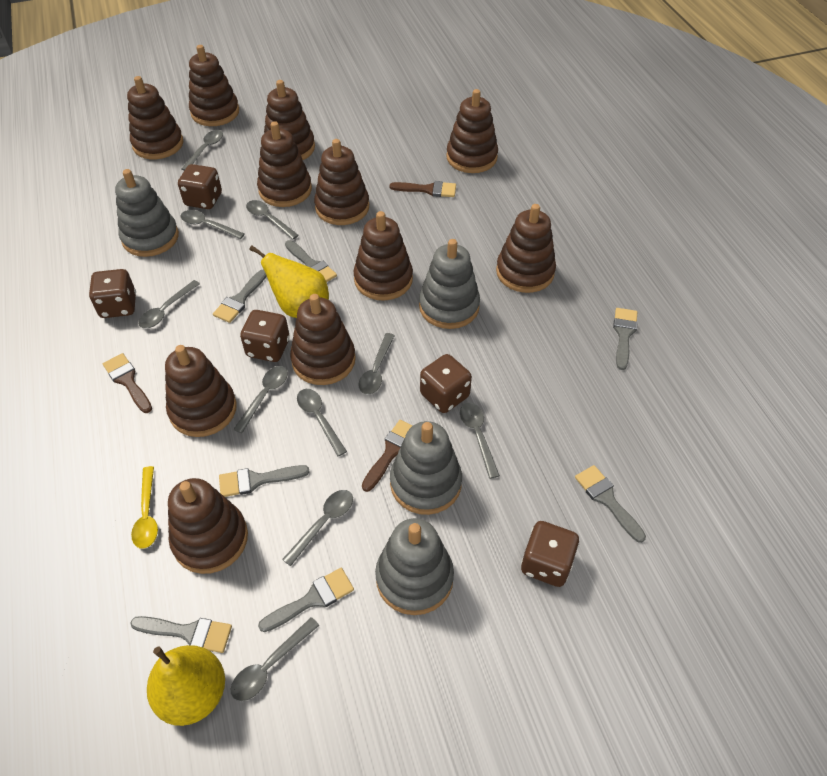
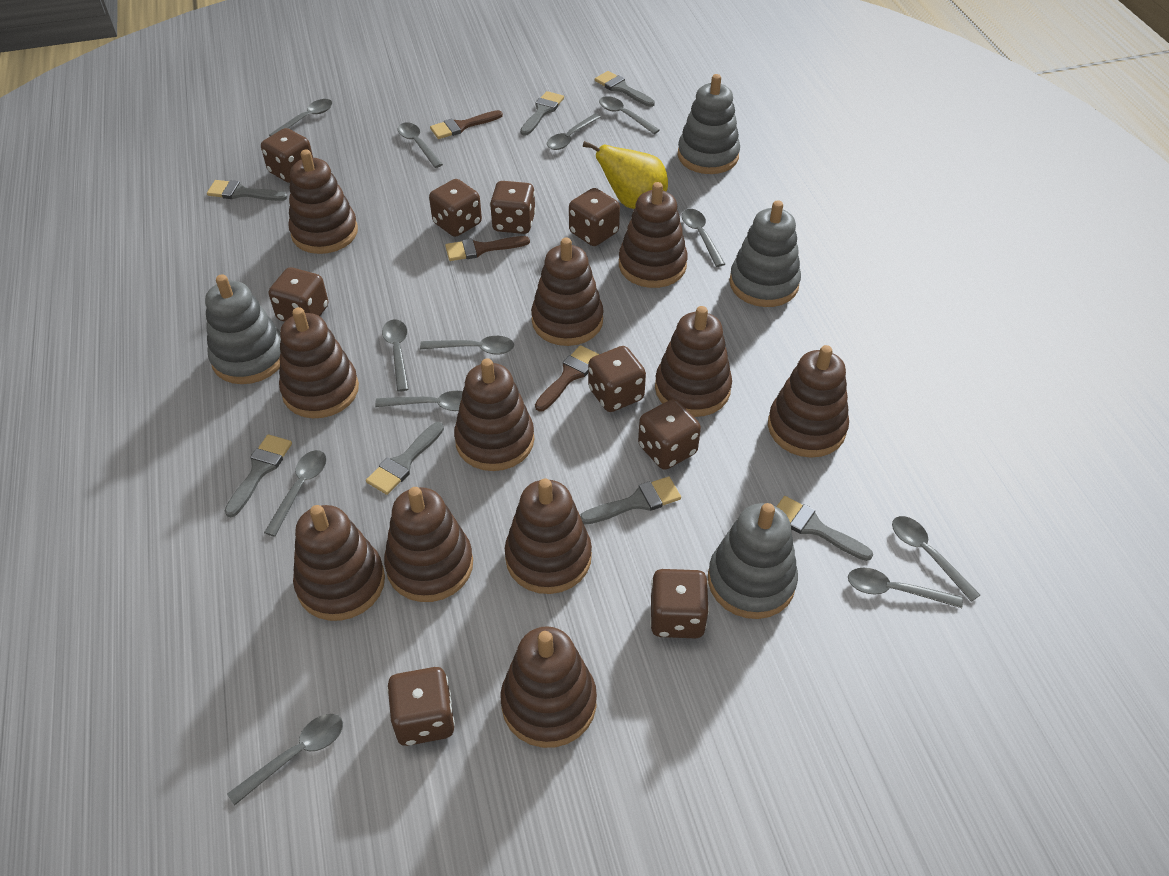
brown dice: [89,269,136,318] [178,164,222,209] [240,310,290,362] [420,354,472,413] [521,521,579,587] = 5 -> [261,128,313,183] [269,267,328,322] [387,667,455,746] [429,179,482,237] [490,181,536,234] [569,188,620,246] [588,346,646,412] [638,399,701,470] [650,569,709,638] = 9
grey spoon: [138,280,200,328] [181,130,223,171] [181,210,244,239] [231,617,319,701] [233,366,288,433] [246,200,299,240] [282,490,353,566] [297,389,347,456] [359,333,395,394] [460,403,500,479] = 10 -> [227,714,343,805] [264,450,327,537] [269,99,333,136] [375,391,463,411] [382,320,409,392] [398,122,443,168] [420,336,514,355] [547,113,601,150] [599,96,660,134] [682,209,725,267] [848,568,963,608] [892,516,980,602] = 12
yellow pear: [147,645,225,726] [249,246,329,318] = 2 -> [583,141,668,209] = 1
yellow spoon: [131,466,158,549] = 1 -> none = 0

